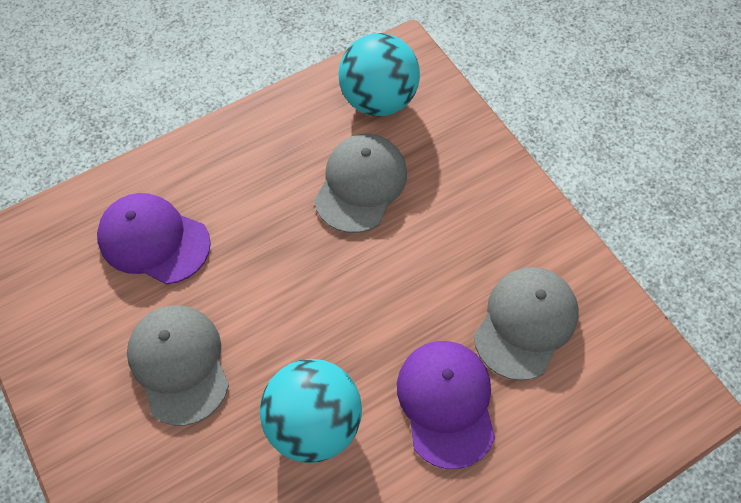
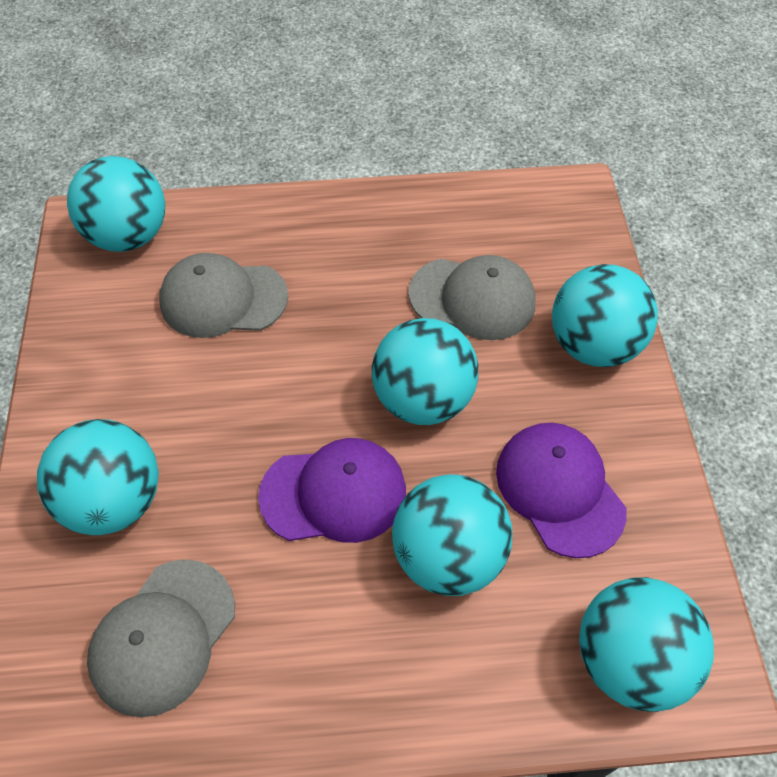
turquoise ball: [260,359,362,463] [338,33,420,116] = 2 -> [37,419,159,535] [67,156,165,252] [372,318,478,425] [392,474,513,596] [552,264,658,367] [579,577,714,712] = 6

